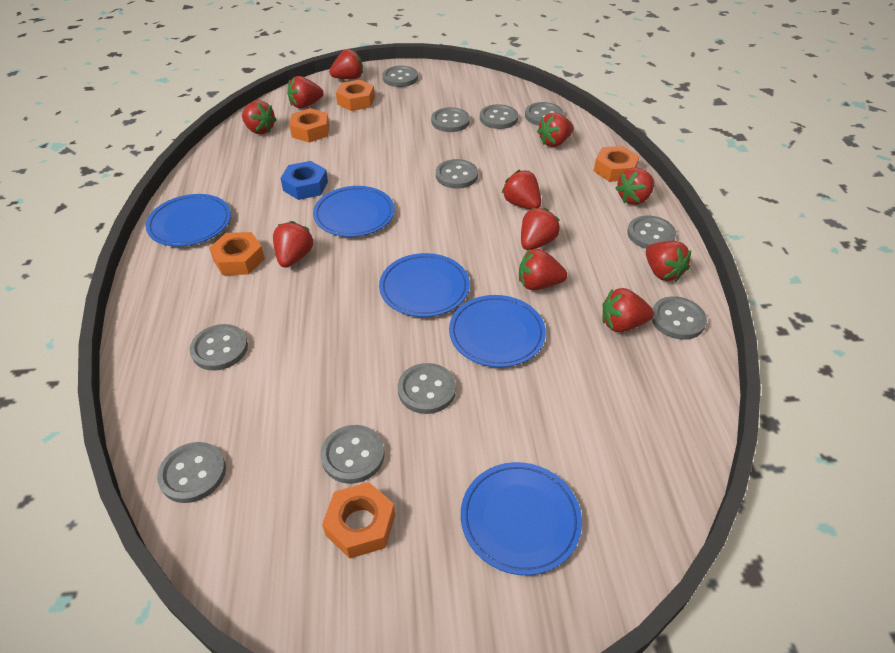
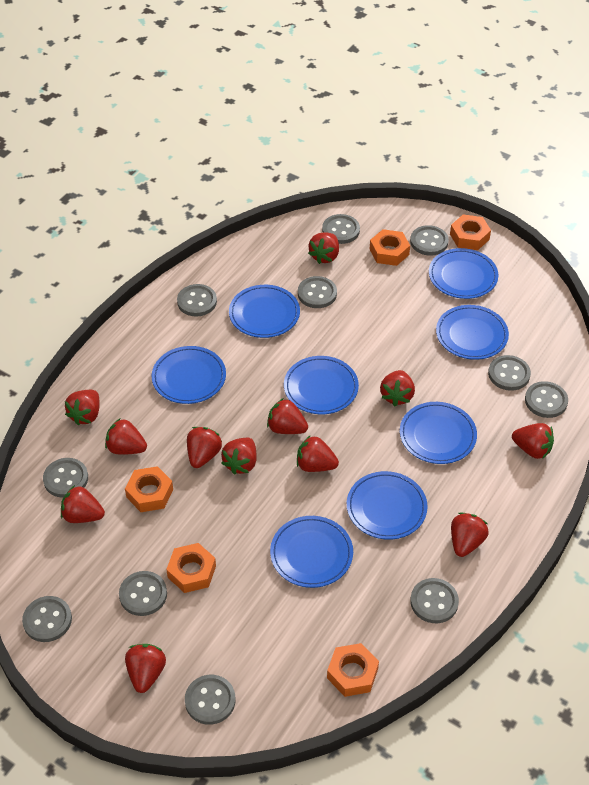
blue nut: [280,161,328,200] = 1 -> none = 0
blue plate: [146,194,231,247] [313,186,395,237] [379,253,470,317] [449,295,546,367] [461,462,582,575] = 5 -> [152,346,226,404] [229,285,300,338] [270,516,353,588] [284,356,359,414] [347,471,428,540] [400,402,477,464] [429,248,498,299] [436,305,509,360] = 8
red strawberry: [242,100,277,134] [273,221,313,268] [287,76,324,109] [329,49,363,79] [502,170,541,210] [519,249,567,290] [521,208,560,250] [537,112,574,147] [602,288,654,332] [615,168,655,205] [646,241,691,281] = 11 -> [61,485,105,523] [65,390,100,425] [105,419,147,455] [125,644,166,693] [187,427,222,468] [221,438,257,475] [267,398,308,434] [297,435,339,472] [308,232,339,264] [380,370,415,406] [451,512,489,557] [512,423,554,459] = 12

